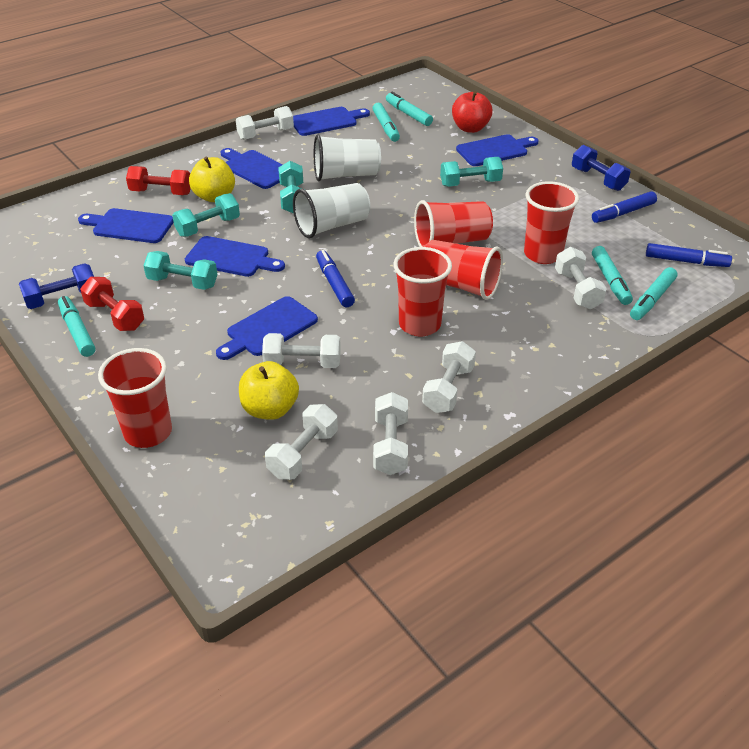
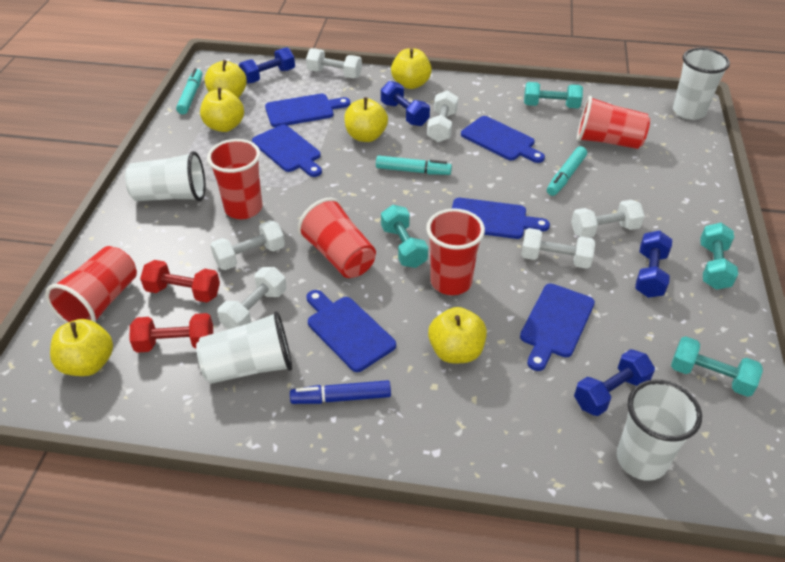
blue dumbbell: [19,263,94,309] [572,145,630,191] = 2 -> [239,47,295,84] [381,81,430,126] [574,349,655,416] [635,230,672,298] = 4
blue marker: [316,250,355,307] [592,191,657,223] [646,243,732,267] = 3 -> [290,380,391,404] = 1
red apple: [452,91,493,133] = 1 -> none = 0
turquoise marker: [58,296,96,357] [372,103,400,142] [386,92,433,126] [592,246,633,305] [630,267,677,320] = 5 -> [176,68,202,114] [376,156,452,175] [547,146,587,196] = 3
white cup: [293,183,370,238] [314,134,381,181] = 2 -> [125,151,205,201] [196,311,292,384] [617,379,702,481] [673,48,730,120] = 4
yellow apple: [189,157,235,202] [239,361,299,420] = 2 -> [50,319,113,376] [200,88,244,132] [205,60,247,98] [344,97,388,142] [391,48,432,89] [428,307,487,363] = 6

